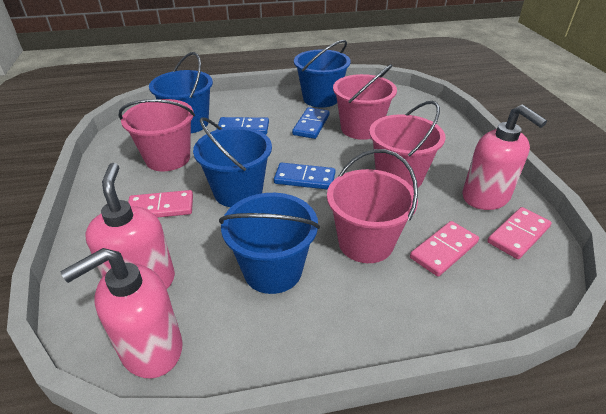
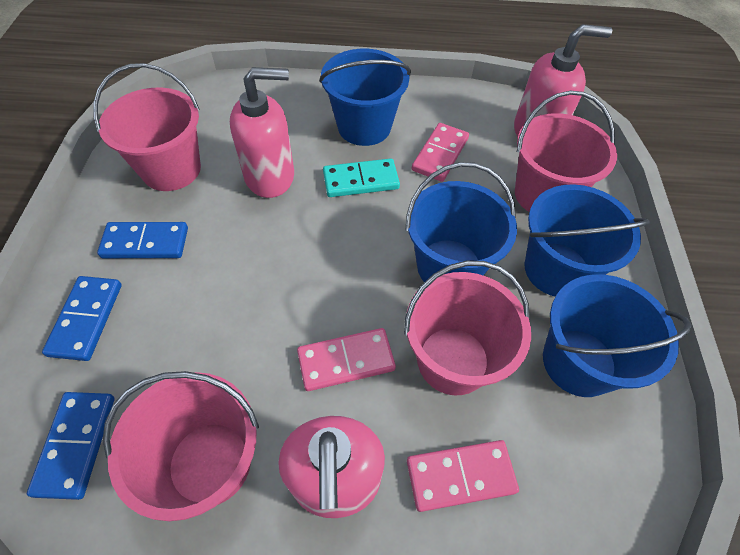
turquoise domino: none = 0 -> [323,158,400,197] = 1

